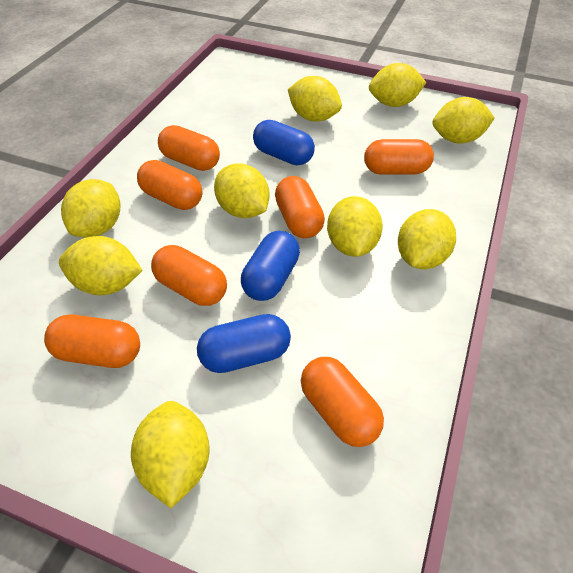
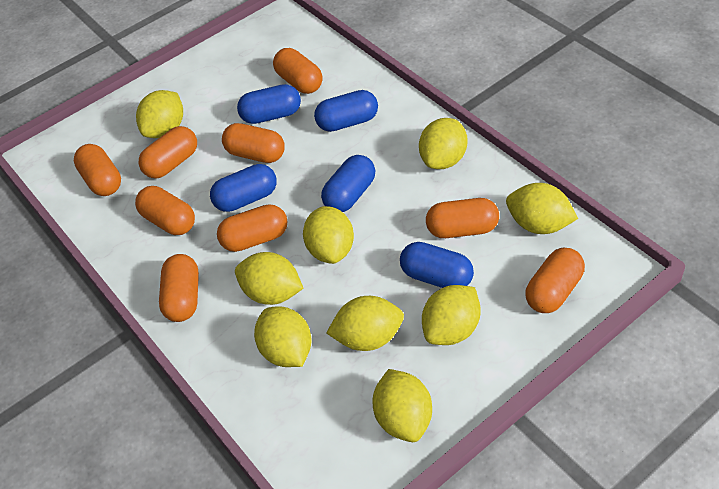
blue capsule: [197,314,291,373] [241,231,300,301] [253,120,315,165] = 3 -> [210,164,277,212] [237,84,301,124] [314,90,378,132] [321,155,375,212] [400,242,474,288] = 5
orange capsule: [44,314,140,368] [137,160,202,210] [151,245,227,306] [158,125,220,171] [275,176,325,238] [301,357,384,447] [364,139,434,175] = 7 -> [74,144,121,196] [135,186,195,235] [138,126,197,179] [159,254,199,322] [217,204,288,252] [222,123,285,163] [273,48,323,94] [426,198,499,238] [525,248,585,313] = 9

